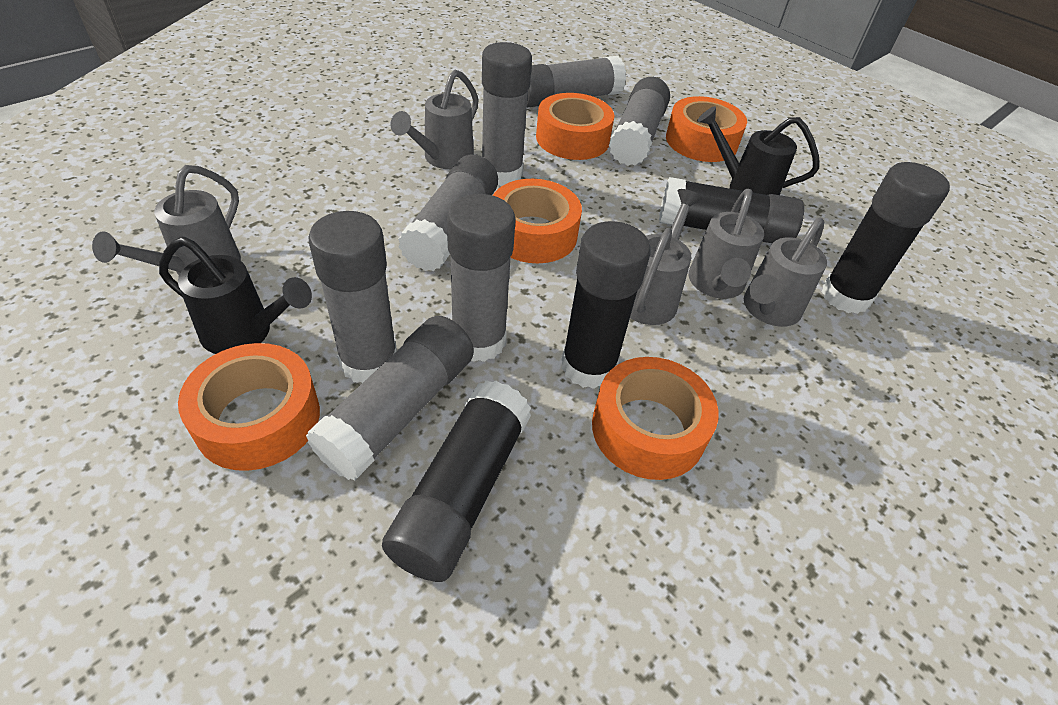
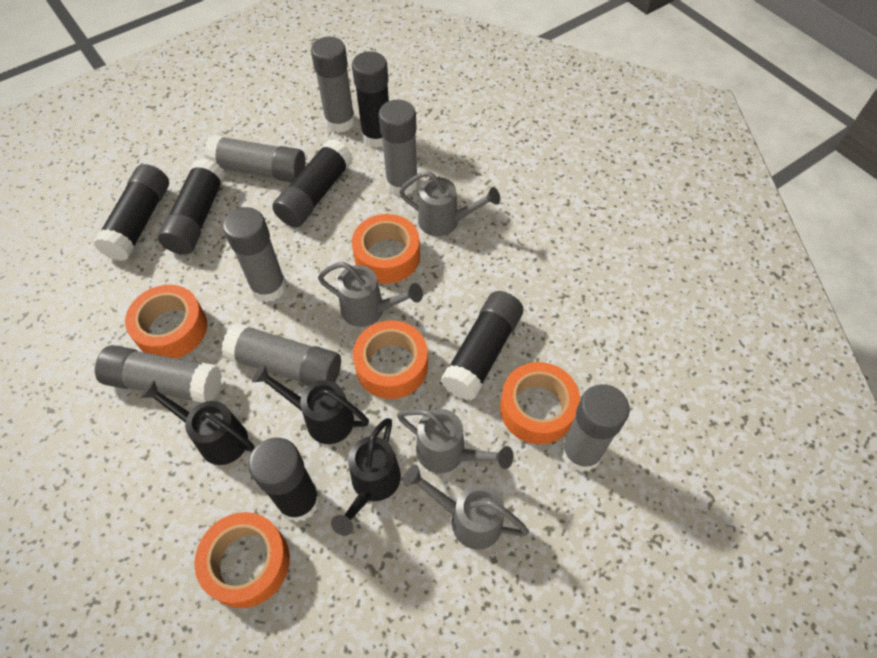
black glue stick: [382,380,531,582] [561,221,651,389] [659,177,804,243] [821,162,950,314] = 4 -> [94,164,169,261] [158,158,225,255] [248,438,320,522] [272,139,353,227] [352,51,389,148] [441,291,523,400] = 6
black watering can: [159,237,312,354] [697,106,819,195] = 2 -> [140,380,254,465] [252,364,369,444] [331,418,401,536] = 3
grey watering can: [92,165,241,275] [391,69,479,169] [630,189,702,325] [689,189,764,299] [744,217,827,327] = 5 -> [318,262,423,327] [397,409,514,473] [399,171,500,236] [403,465,529,550] = 4

